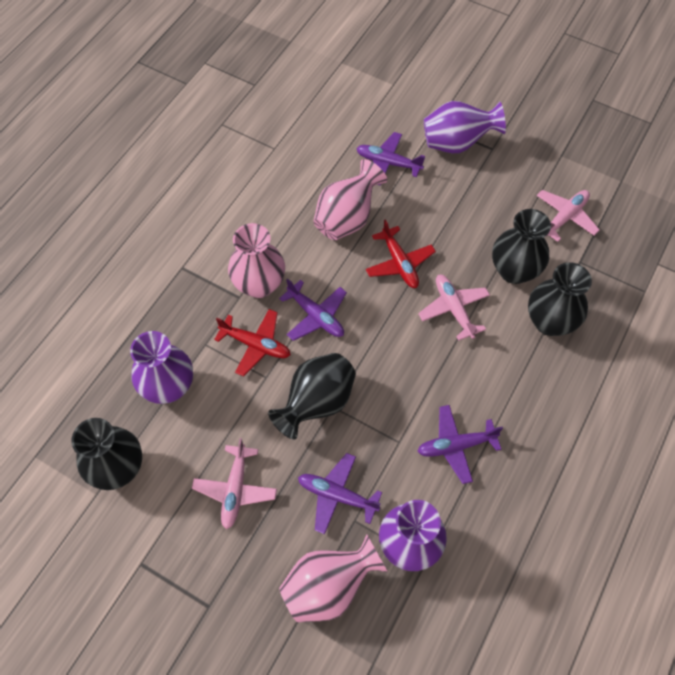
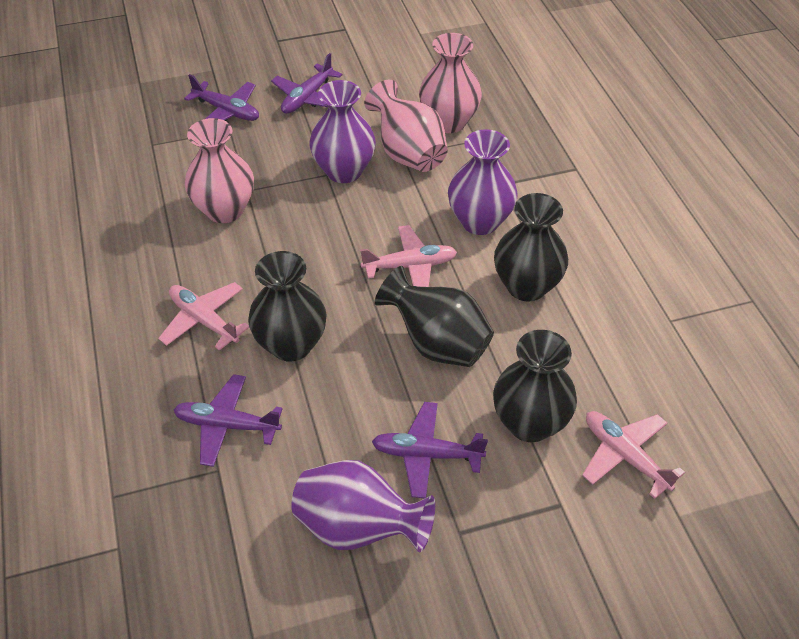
red plane: [214,309,291,376] [366,219,436,288] = 2 -> none = 0

